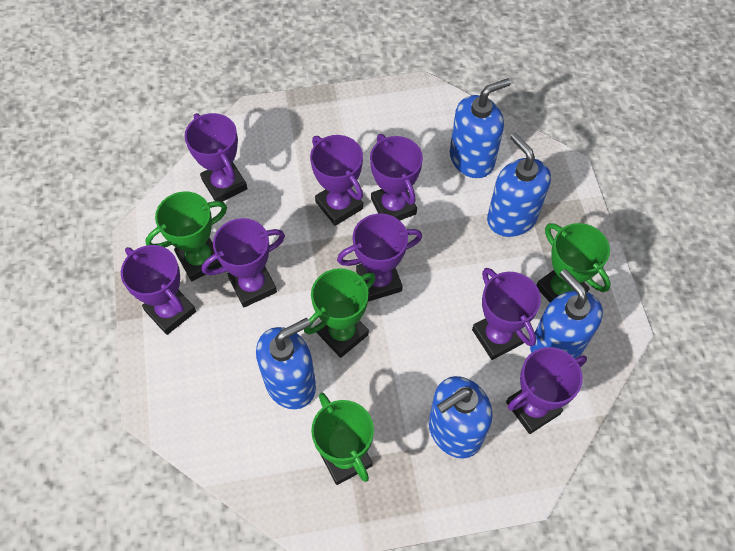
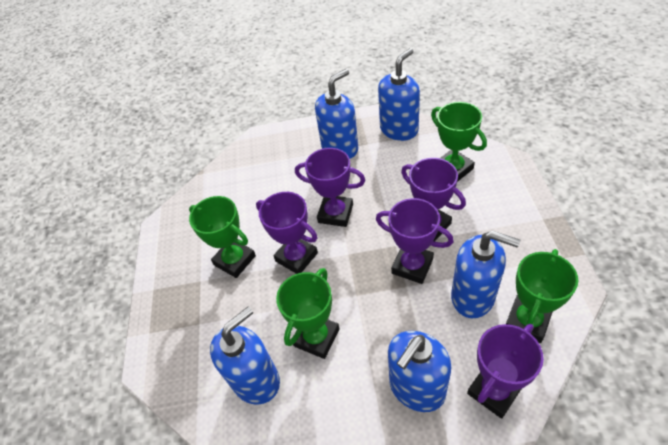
purple trophy: [121,245,196,335] [185,113,248,202] [202,218,285,307] [310,135,363,226] [337,214,422,302] [370,134,423,220] [472,268,541,360] [506,347,587,434] = 8 -> [256,192,318,274] [295,148,365,227] [376,198,454,284] [401,158,466,241] [467,324,544,419] = 5

